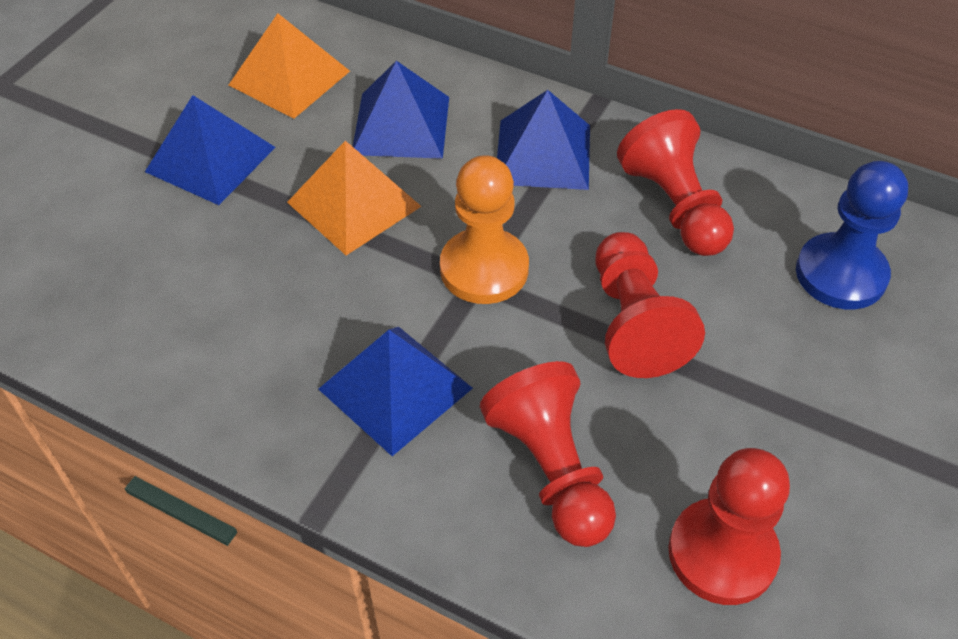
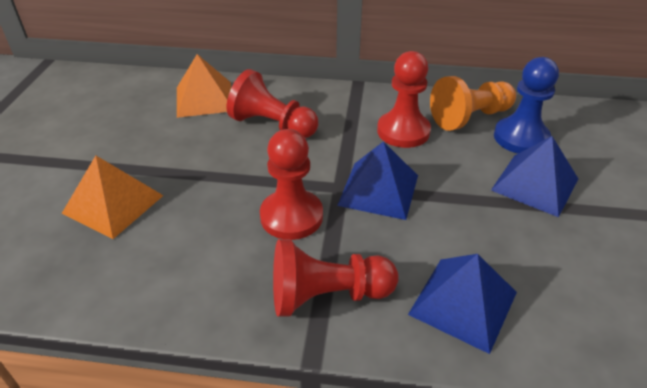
blue pyramid: [145,95,276,205] [318,327,473,456] [353,61,449,159] [497,90,590,190] = 4 -> [337,141,418,220] [408,254,517,354] [491,136,578,217] = 3

